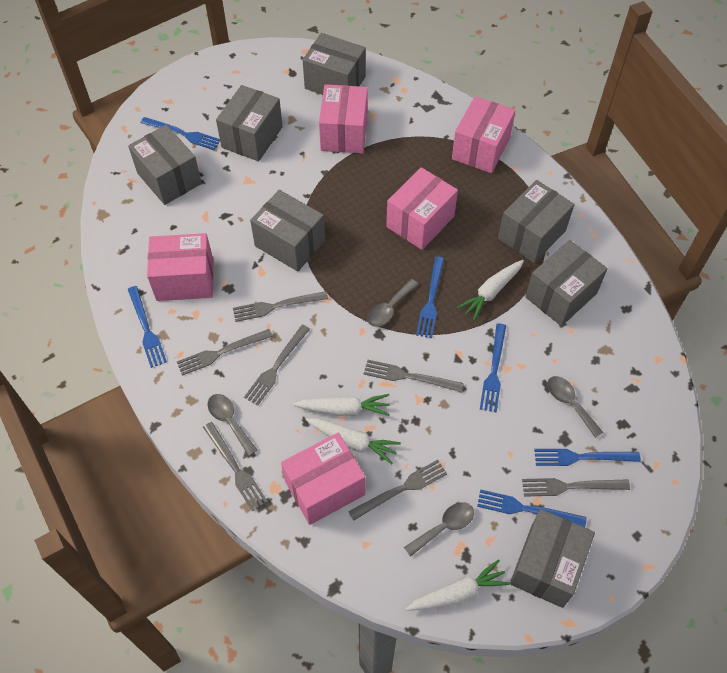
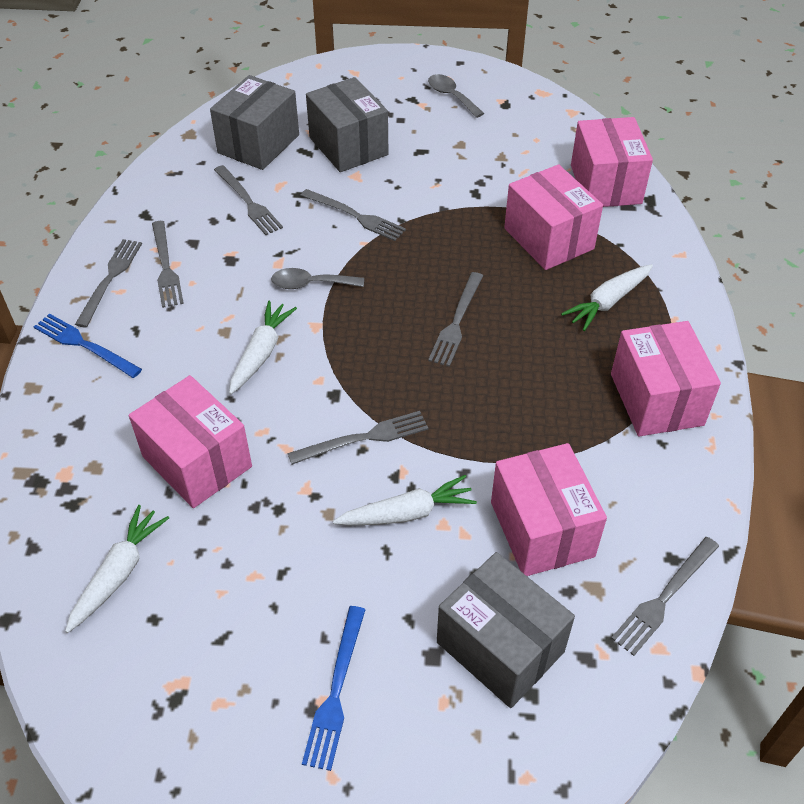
blue fork: [128,286,167,368] [141,117,220,150] [416,257,444,338] [477,489,586,527] [480,323,506,412] [534,449,641,466] = 6 -> [34,314,142,378] [302,606,366,771] = 2
grey box: [128,125,202,205] [216,85,283,161] [250,190,325,271] [303,33,366,95] [498,180,575,263] [510,509,595,608] [525,240,608,326] = 7 -> [210,75,299,170] [306,77,389,172] [437,552,575,708] = 3
grey spoon: [207,394,257,456] [367,279,419,327] [404,502,474,557] [547,376,603,438] = 4 -> [271,268,364,289] [428,74,484,118] = 2

